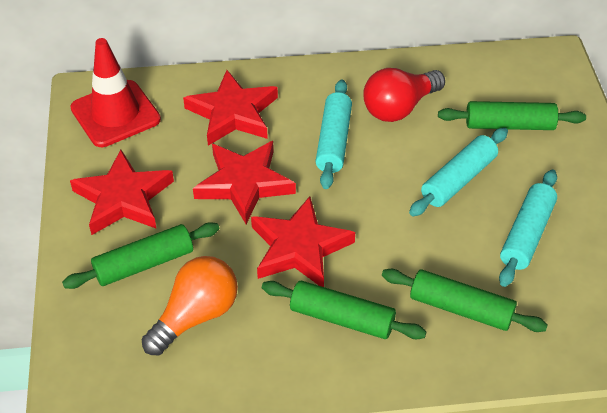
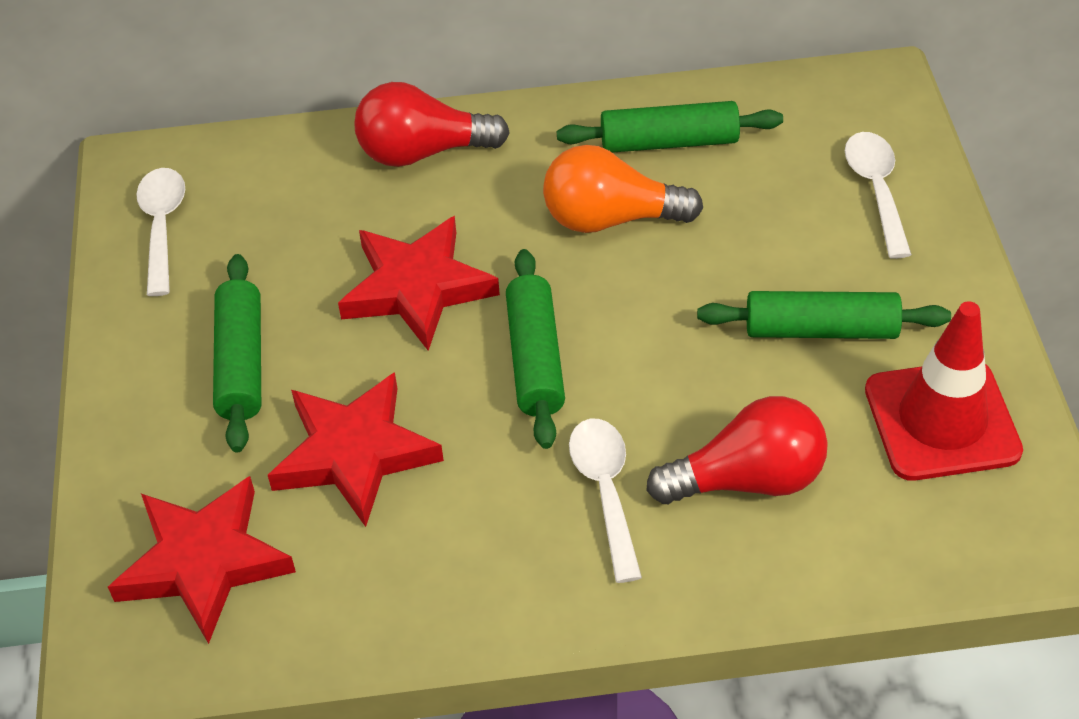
red light bulb: [363,68,445,122] = 1 -> [355,82,510,167] [647,396,828,504] = 2
red star: [70,150,174,235] [183,70,278,146] [193,141,296,224] [251,196,355,287] = 4 -> [108,476,296,644] [268,372,444,527] [338,216,500,351] = 3
turquoise rolling pin: [315,79,352,189] [409,128,508,216] [499,170,557,287] = 3 -> none = 0
white spoon: none = 0 -> [136,168,185,296] [569,419,642,583] [845,132,912,259] = 3

